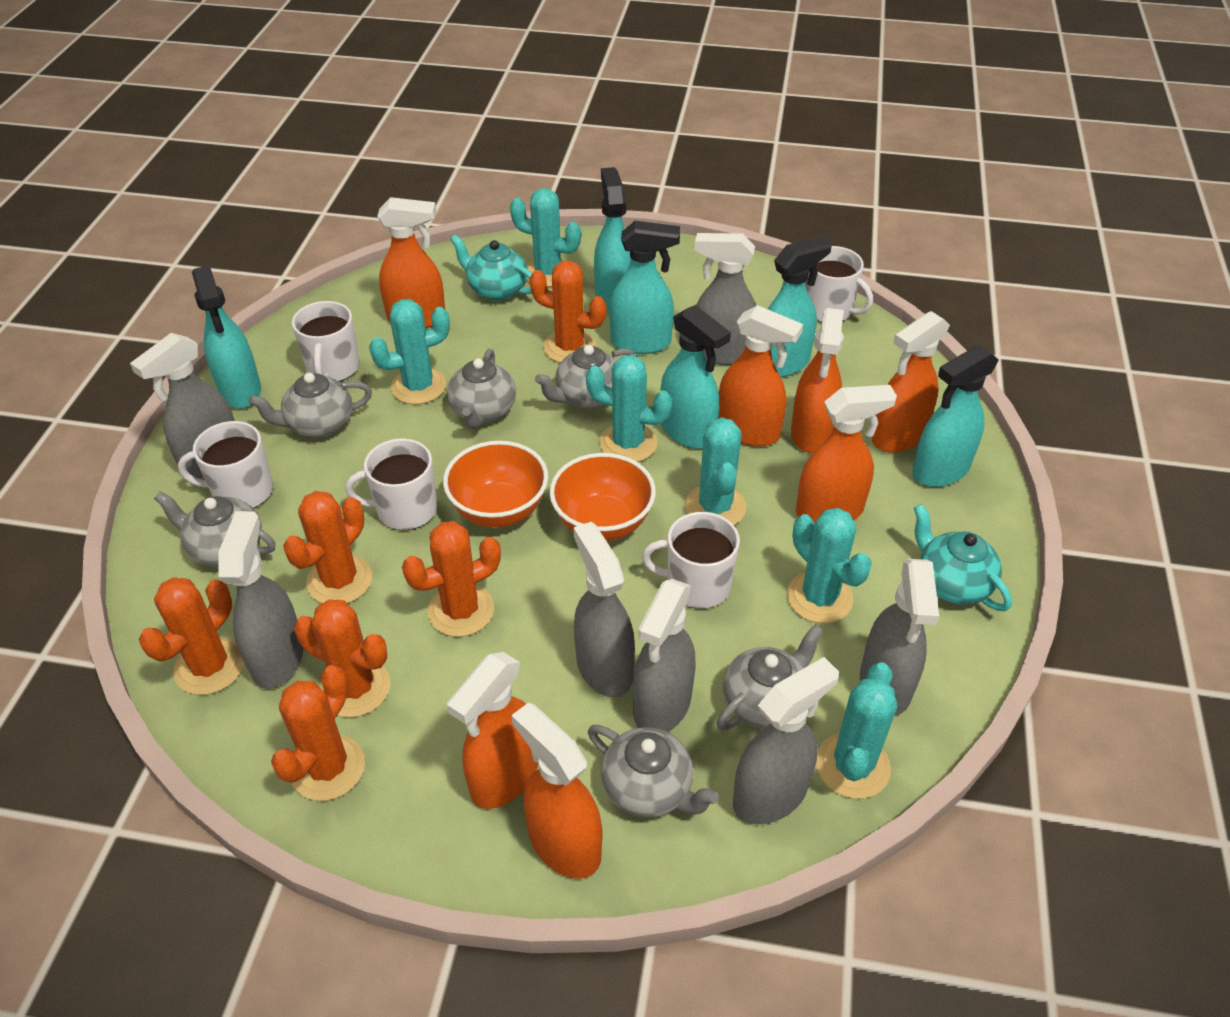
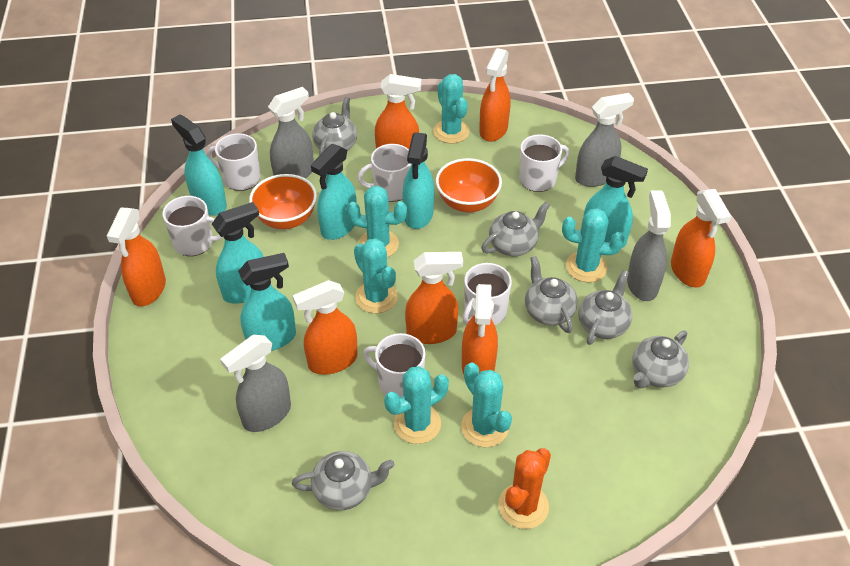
grey spray bottle: [130,333,235,478] [218,511,304,689] [573,522,635,697] [633,579,695,732] [694,233,756,365] [733,657,839,824] [860,559,939,716] = 7 -> [220,335,291,432] [268,87,314,179] [575,93,634,187] [627,190,671,301] = 4
orange cactus: [139,577,244,695] [271,665,365,801] [283,491,372,603] [294,599,390,717] [402,521,501,637] [529,261,606,363] = 6 -> [498,448,551,529] = 1
turquoise teapot: [450,235,532,301] [914,504,1012,611] = 2 -> none = 0
white mug: [178,421,273,508] [292,301,360,382] [346,439,437,530] [642,512,740,609] [805,246,873,323] = 5 -> [162,196,223,256] [207,133,261,191] [358,144,412,202] [363,333,425,398] [463,263,512,325] [519,134,569,192] = 6

